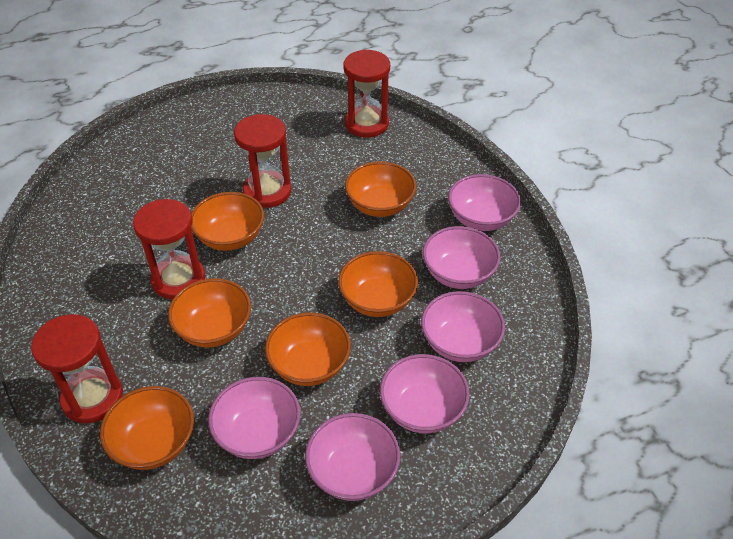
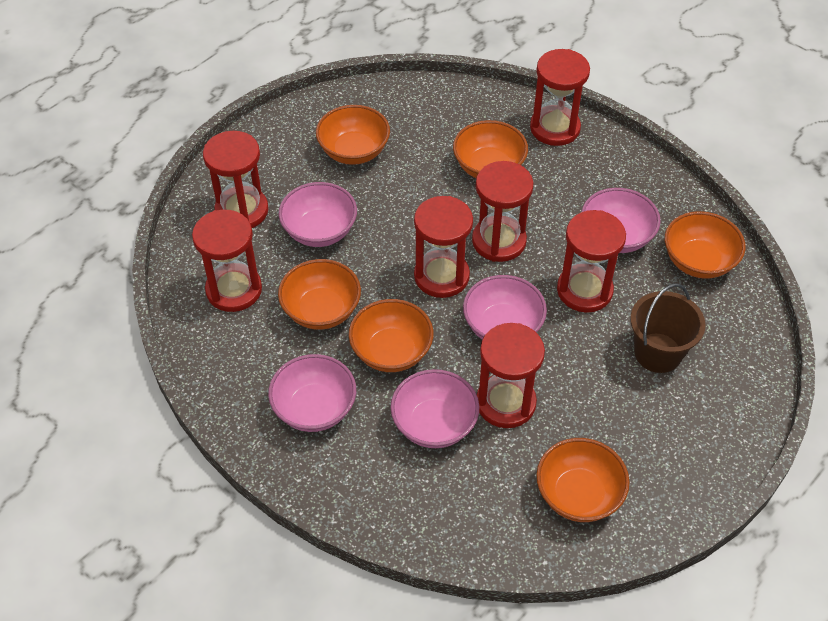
brown bucket: none = 0 -> [630,283,706,373] = 1
pink bowl: [208,377,301,459] [305,413,400,501] [380,354,470,433] [421,291,505,362] [423,226,500,289] [448,174,521,231] = 6 -> [268,354,356,432] [279,182,357,247] [391,369,479,448] [463,275,547,340] [582,188,661,253] = 5
red hourglass: [31,314,123,423] [133,199,205,300] [234,114,291,208] [344,49,390,138] = 4 -> [192,210,262,312] [203,131,268,228] [414,196,473,298] [472,161,534,262] [477,323,545,428] [530,49,590,146] [557,210,626,313] = 7

